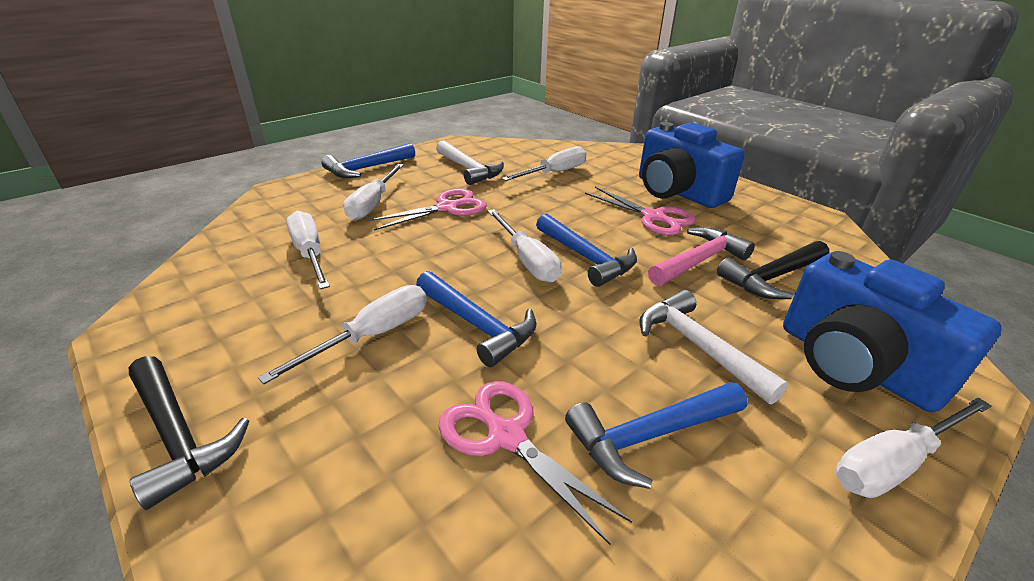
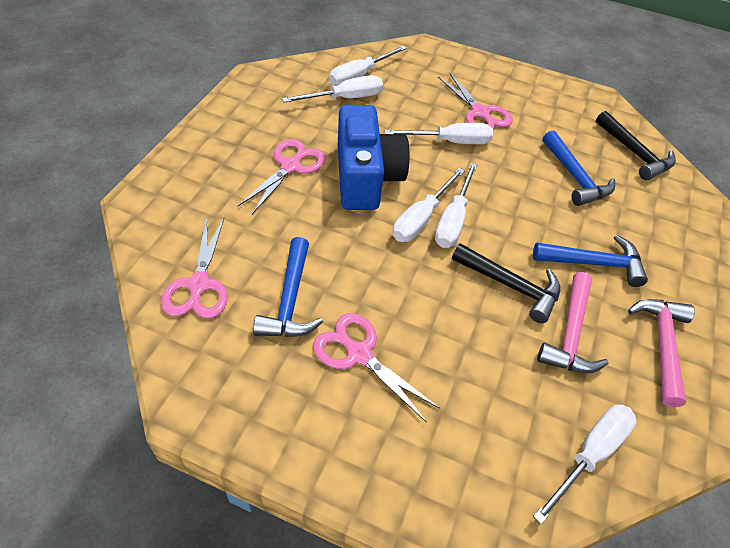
blue camera: [639,122,745,208] [783,251,1002,412] = 2 -> [338,105,410,210] = 1
blue hammer: [322,143,415,178] [416,271,536,367] [536,214,637,287] [565,382,747,489] = 4 -> [253,237,323,337] [533,235,648,287] [543,130,615,206] = 3
pink hammer: [648,227,755,286] = 1 -> [537,272,608,373] [628,299,695,407] = 2
pink scissors: [367,188,487,231] [439,381,632,545] [585,187,696,236] = 3 -> [161,217,228,318] [237,139,326,214] [313,313,440,423] [438,72,513,129] = 4
white hammer: [436,140,504,185] [639,290,789,404] = 2 -> none = 0

